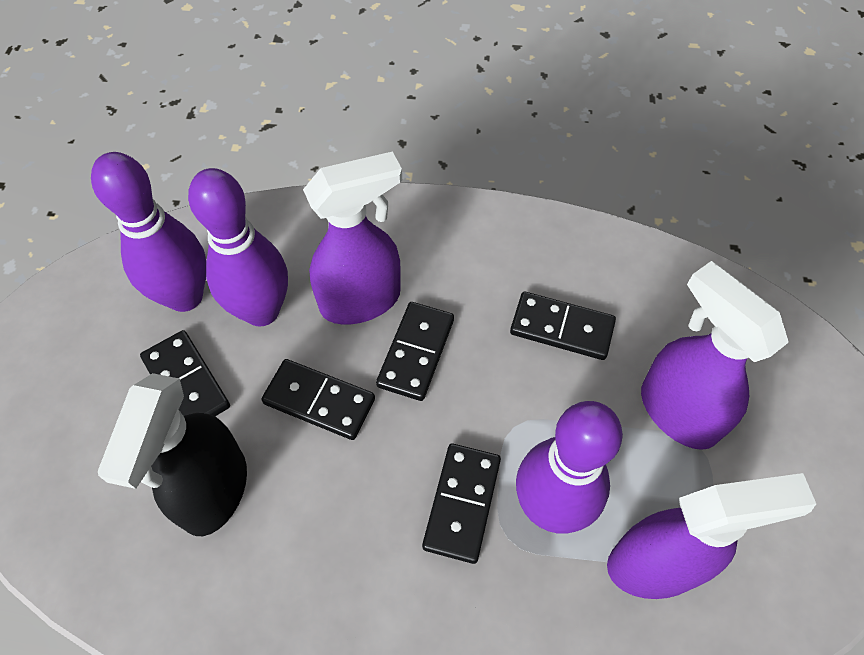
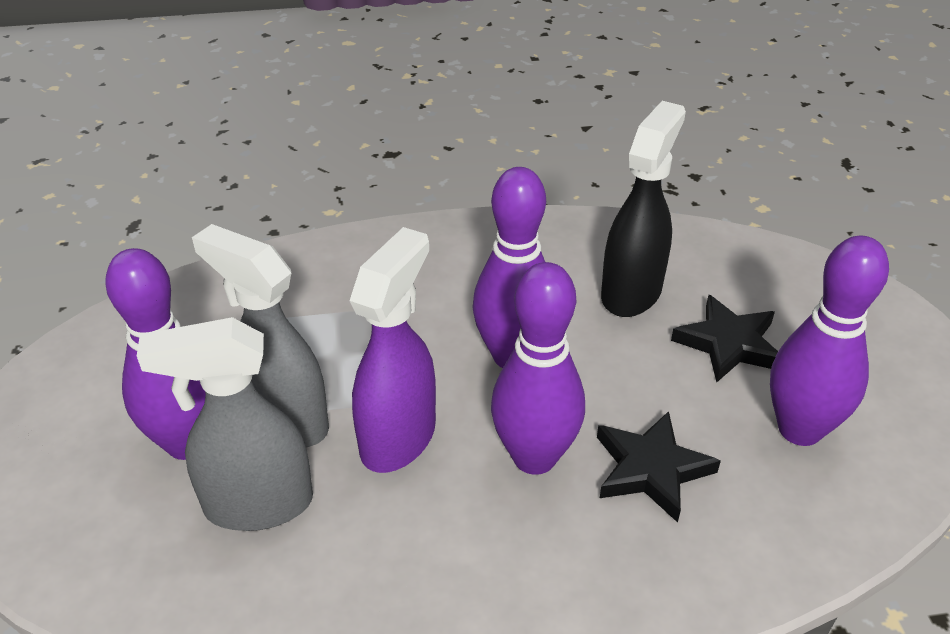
black domino: [140,330,230,416] [261,359,375,440] [376,302,454,401] [422,444,501,564] [510,292,616,360] = 5 -> none = 0
black star: none = 0 -> [597,411,721,523] [671,295,778,382] = 2
grey spray bottle: none = 0 -> [137,317,313,531] [192,224,329,447] = 2
purple bowling pin: [91,152,206,312] [188,168,288,327] [516,401,623,534] = 3 -> [105,248,206,460] [473,167,546,368] [491,262,585,475] [770,236,889,446] = 4
purple spray bottle: [303,151,402,325] [607,473,816,599] [641,261,789,450] = 3 -> [350,227,436,473] = 1

